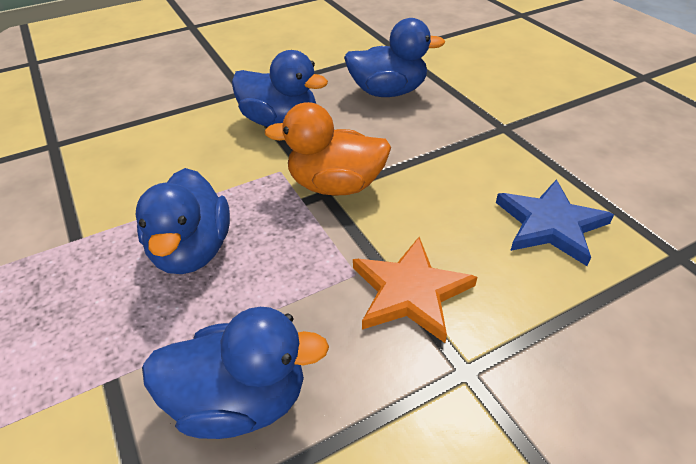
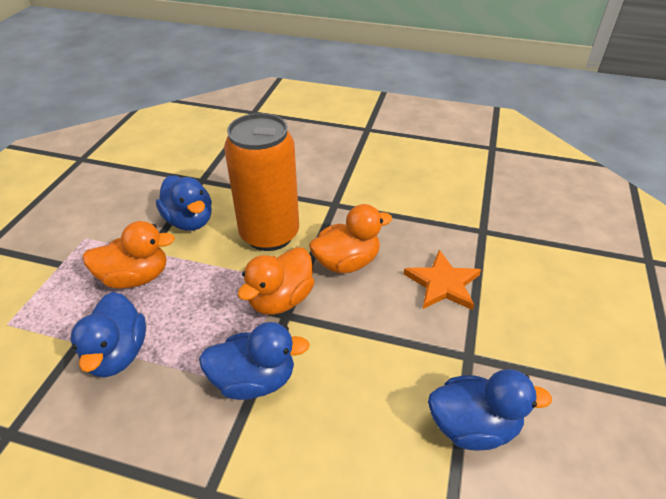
blue star: [496,179,614,266] = 1 -> none = 0
orange can: none = 0 -> [224,113,299,251] = 1
orange duck: [264,102,391,196] = 1 -> [82,221,175,289] [238,247,315,315] [309,204,392,273] = 3

